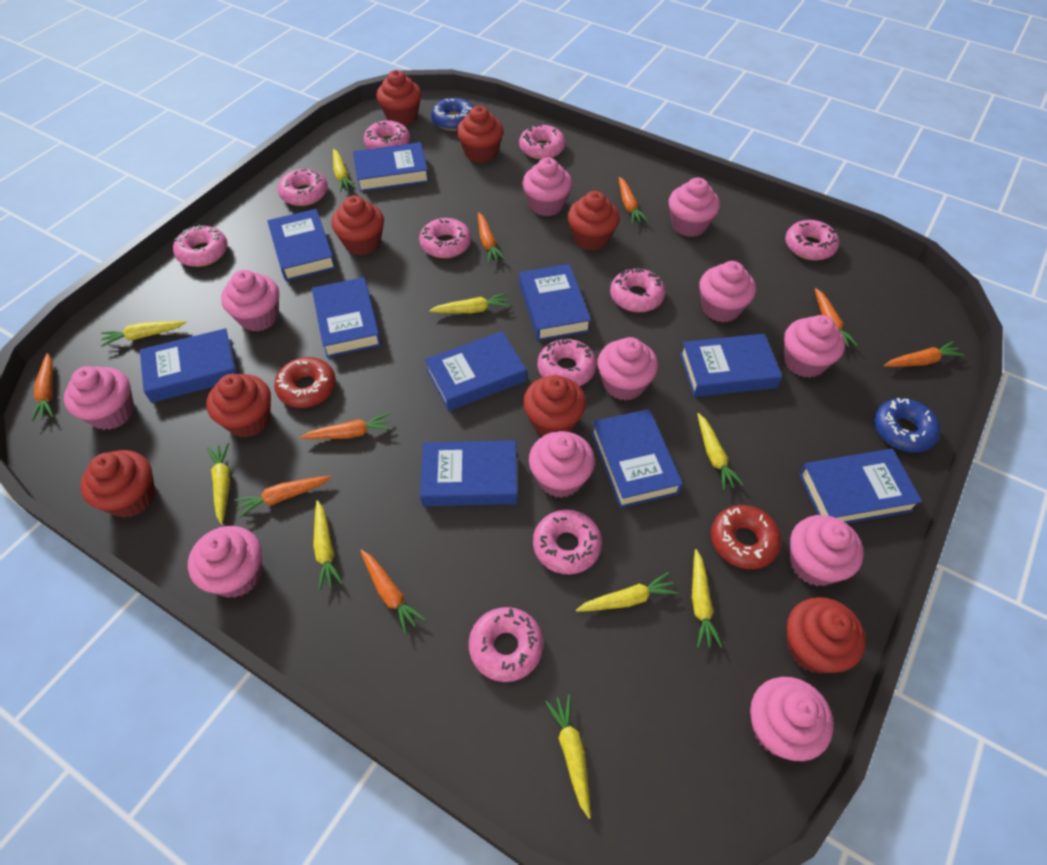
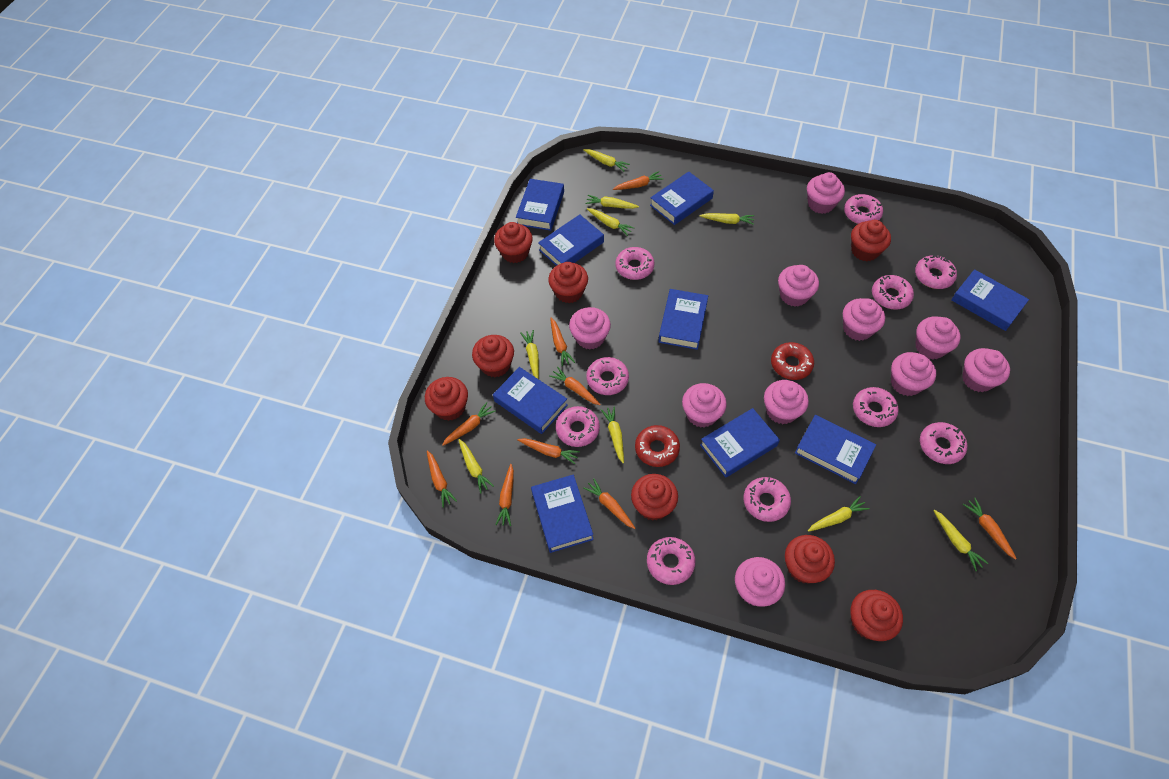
blue book: [140,328,238,403] [268,209,336,281] [312,277,381,357] [353,142,429,192] [420,440,518,506] [425,331,527,411] [519,264,591,341] [591,409,683,508] [680,334,782,397] [799,449,922,524] = 10 -> [493,367,568,434] [516,179,564,231] [531,474,594,553] [538,214,604,266] [650,172,714,225] [658,289,708,350] [700,408,780,478] [795,415,876,484] [951,269,1029,331] = 9
blue donut: [431,98,474,131] [874,398,941,453] = 2 -> none = 0
orange carrot: [31,353,54,422] [235,476,331,518] [300,413,392,439] [360,550,426,634] [478,212,506,263] [619,177,648,224] [815,288,858,347] [884,341,964,367] = 8 -> [427,450,457,508] [442,402,496,446] [495,464,514,526] [517,438,580,464] [549,367,601,405] [550,318,575,366] [583,478,635,529] [613,171,664,190] [963,497,1017,560] = 9
pink cupcake: [64,366,134,430] [188,526,262,598] [221,270,279,331] [522,157,572,216] [529,431,595,498] [597,337,658,401] [668,178,720,237] [699,261,756,323] [750,677,834,761] [784,315,845,378] [790,515,864,586] = 11 -> [569,307,611,349] [682,383,727,428] [735,557,785,607] [764,380,809,424] [778,265,819,307] [807,172,845,214] [843,298,885,341] [891,352,936,396] [915,316,960,359] [962,348,1010,392] = 10

